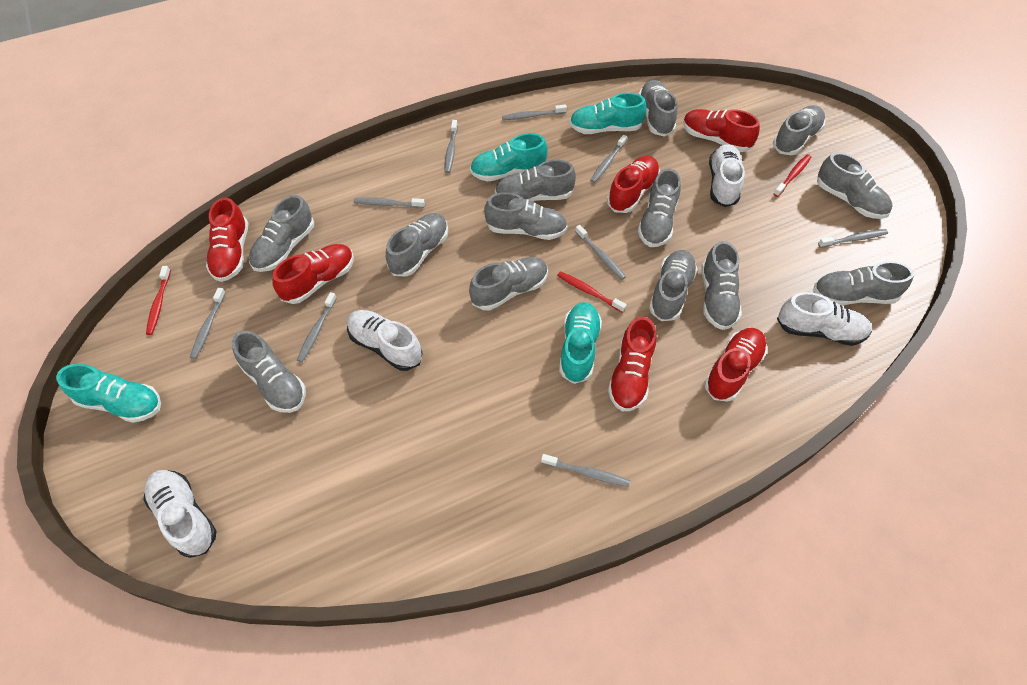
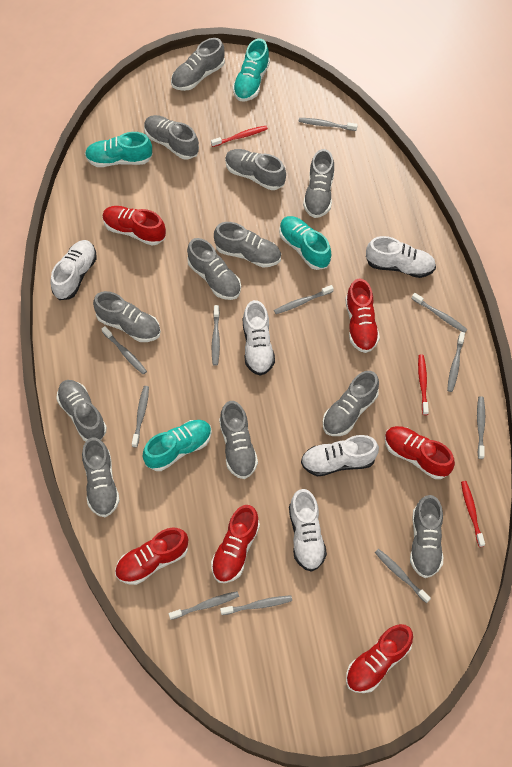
grey shoe: [232,331,306,413] [249,195,314,272] [386,213,448,277] [469,257,548,311] [484,192,568,240] [495,160,576,201] [638,80,677,137] [638,169,681,247] [649,250,697,321] [701,241,742,330] [773,105,825,155] [813,261,914,306] [817,152,893,219] = 13 -> [56,380,107,441] [82,437,120,517] [93,291,161,342] [144,115,199,160] [171,38,225,91] [187,238,241,300] [214,222,281,268] [219,401,258,479] [225,149,286,190] [303,149,334,218] [323,371,379,436] [410,495,443,578] = 12
grey toothbrush: [190,288,226,359] [297,292,337,362] [354,197,425,208] [445,120,458,173] [502,104,567,120] [541,454,630,487] [575,225,626,280] [590,135,627,183] [818,229,888,248] = 9 -> [102,326,147,375] [132,386,149,448] [169,591,239,620] [212,305,220,366] [220,595,292,615] [274,285,334,314] [299,118,358,131] [375,549,431,603] [412,293,467,332] [447,332,465,392] [477,396,485,459] = 11
white shoe: [143,470,217,558] [347,310,423,371] [709,144,745,207] [777,292,872,346] = 4 -> [50,240,97,300] [243,300,275,376] [289,489,327,572] [301,435,379,476] [366,236,436,278] = 5

